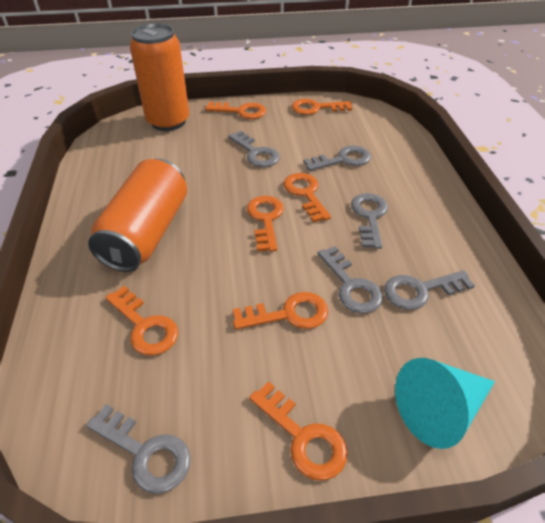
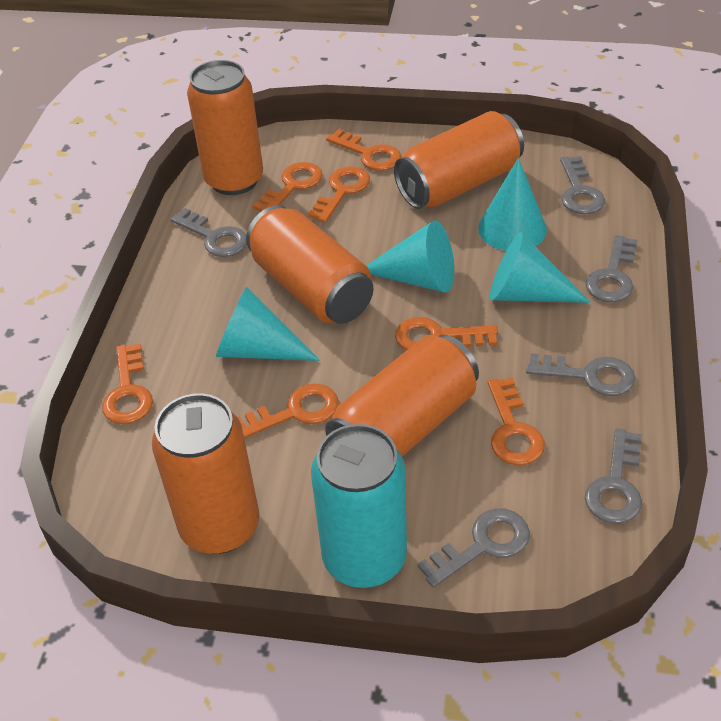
orange can: [88,159,187,272] [130,23,189,131] = 2 -> [152,393,259,554] [187,60,263,195] [246,205,373,324] [325,335,479,457] [394,111,524,209] = 5
turquoise can: none = 0 -> [311,424,407,588] = 1
turquoise cone: [395,358,495,449] = 1 -> [216,287,320,361] [366,220,454,293] [478,158,547,251] [490,232,590,303] = 4

